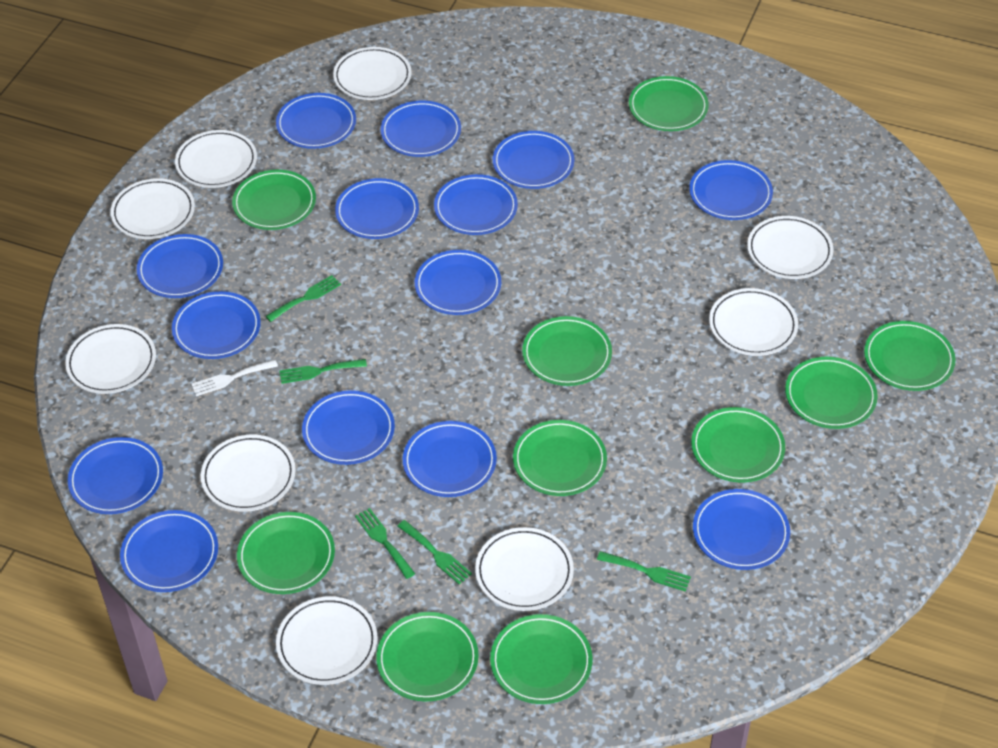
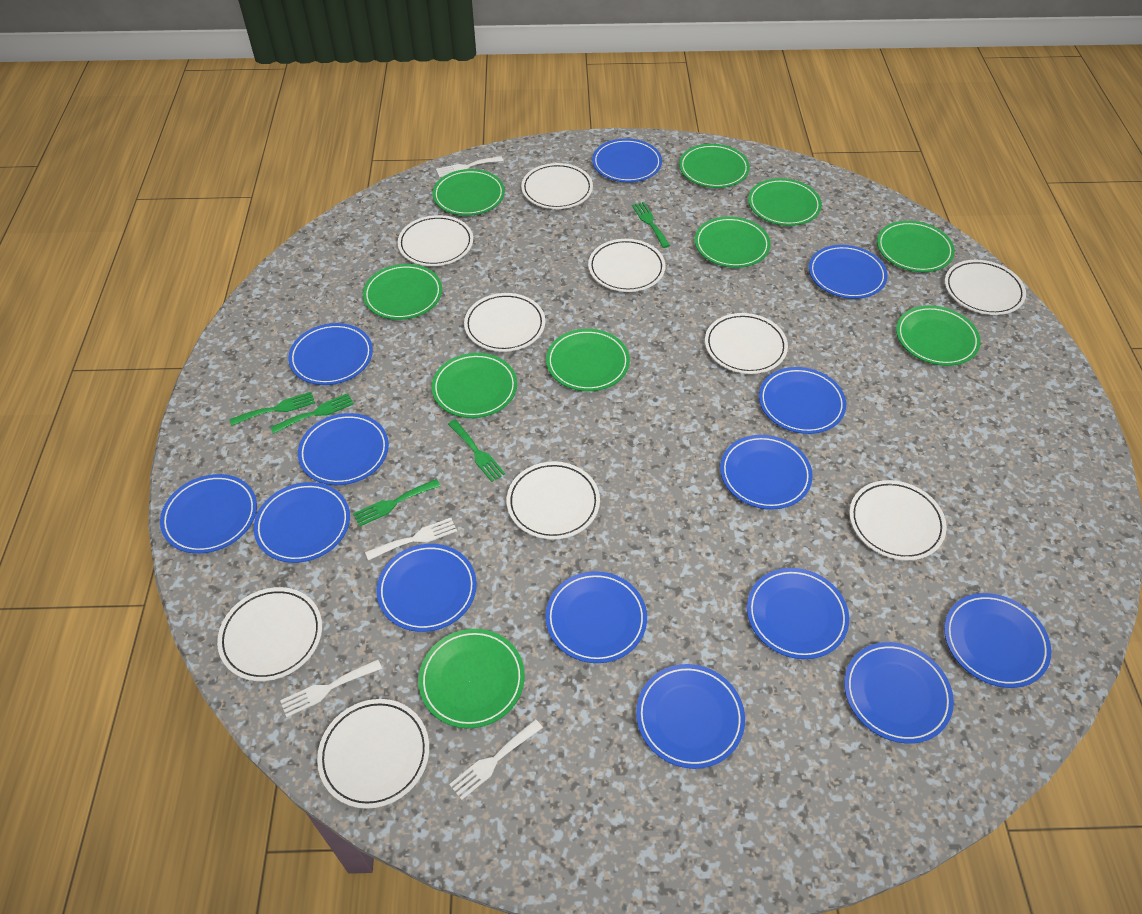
white fork: [191,359,278,396] = 1 -> [280,659,382,717] [365,518,457,560] [436,156,503,177] [449,719,543,800] = 4
white plate: [65,324,156,394] [110,178,195,239] [175,130,257,188] [201,435,296,512] [276,596,378,685] [333,47,411,100] [475,527,574,611] [709,288,798,356] [747,216,834,279] = 9 -> [217,587,322,681] [317,699,429,809] [398,215,473,266] [464,293,545,352] [507,461,600,540] [521,163,593,209] [588,239,665,292] [705,313,788,374] [849,480,947,560] [945,260,1026,315] = 10

